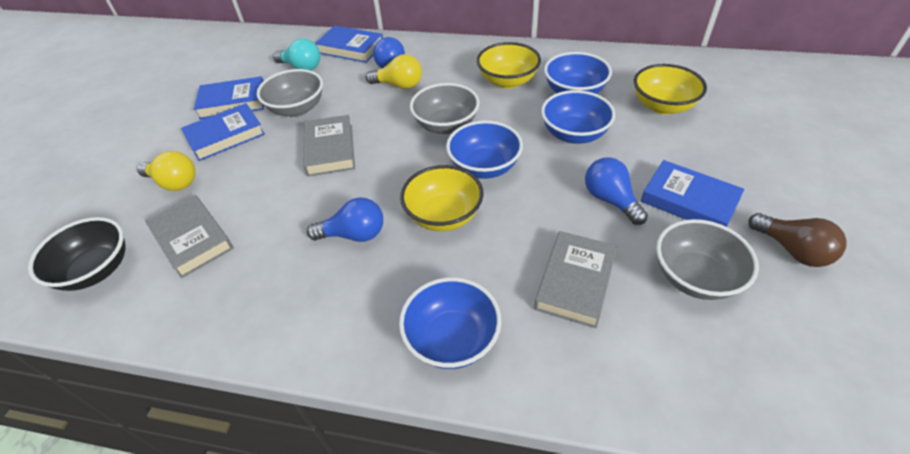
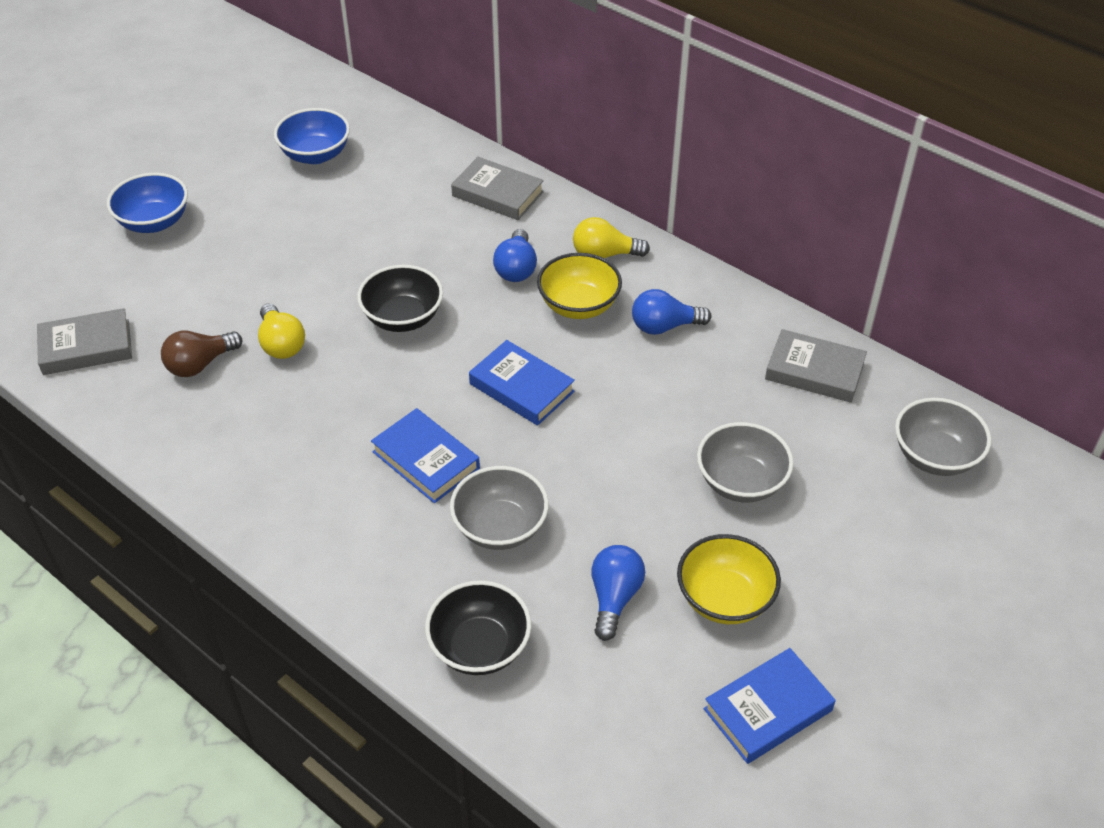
black bowl: [28,217,125,291] = 1 -> [357,265,443,332] [425,580,531,675] = 2
blue book: [181,103,265,161] [194,76,264,119] [315,26,383,63] [641,160,744,227] = 4 -> [371,408,480,503] [469,340,575,426] [704,648,836,764] = 3
blue bowl: [399,277,502,369] [446,121,523,179] [541,90,616,144] [544,52,612,94] = 4 -> [107,173,188,233] [274,108,350,164] = 2
turquoise light bulb: [273,39,320,71] = 1 -> none = 0
yellow bowl: [400,165,483,231] [477,42,541,89] [634,64,707,115] = 3 -> [537,253,622,319] [677,534,781,624] = 2

